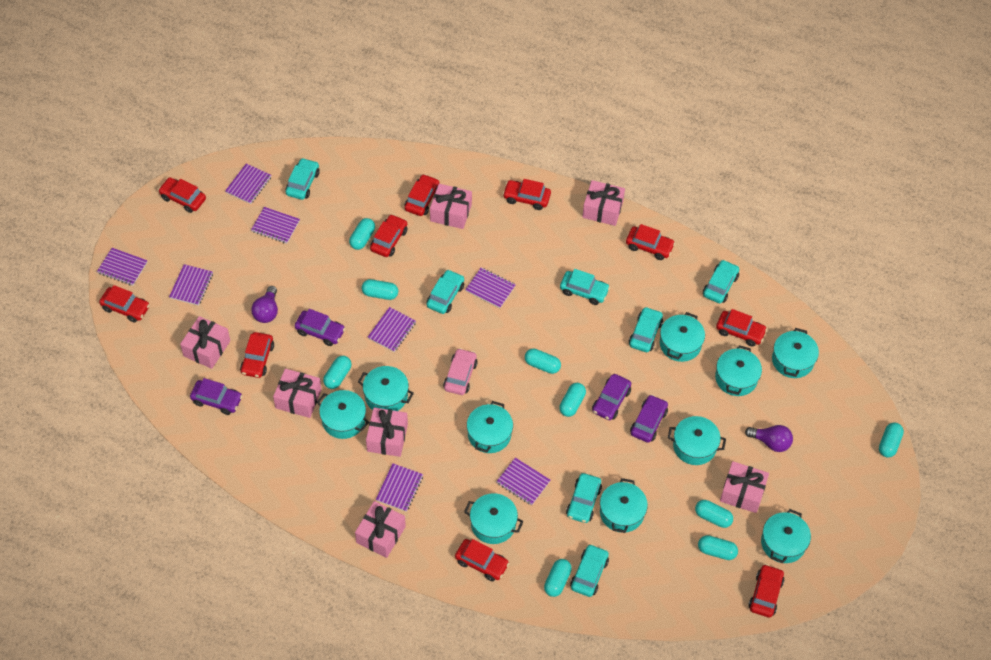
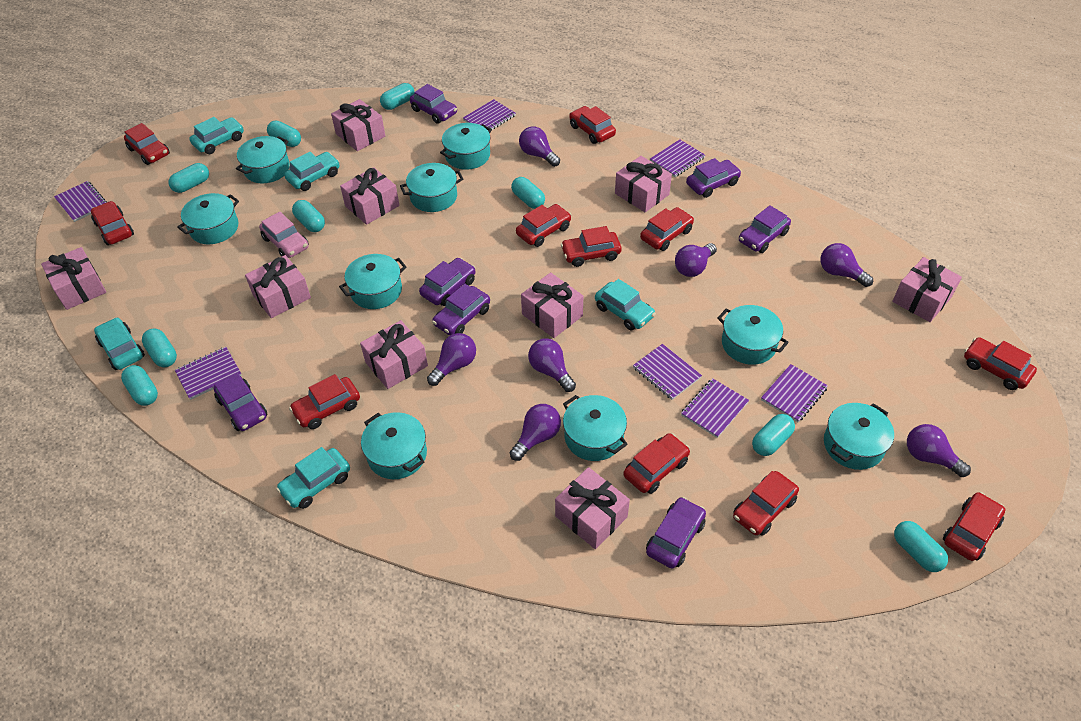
pink gift: [180,316,230,369] [273,369,322,418] [355,501,406,558] [366,407,408,457] [430,184,472,229] [582,180,625,226] [720,461,769,513] = 7 -> [41,247,106,310] [245,255,311,318] [331,99,385,151] [340,167,400,225] [360,320,428,389] [521,272,583,338] [555,467,630,549] [615,156,672,212] [892,257,962,322] = 9
purple car: [190,378,242,415] [295,309,345,346] [592,374,631,420] [630,395,668,443] = 4 -> [213,373,268,431] [410,84,457,124] [419,258,475,306] [432,284,490,335] [646,497,706,569] [686,158,741,198] [739,205,791,253] = 7
purple light bulb: [251,286,278,323] [745,425,793,452] = 2 -> [427,333,476,386] [510,404,561,461] [519,126,560,167] [528,338,576,392] [675,243,717,277] [820,243,873,287] [907,424,971,477] = 7
purple notebook: [97,248,148,286] [169,264,213,306] [225,164,272,204] [251,207,300,244] [368,307,416,352] [376,463,423,512] [465,267,516,308] [496,458,550,505] = 8 -> [54,181,107,222] [175,347,242,400] [463,99,516,130] [633,344,702,400] [650,139,705,177] [681,378,749,438] [761,364,828,422] = 7
red car: [99,285,150,323] [158,177,206,213] [240,332,274,378] [370,214,407,257] [404,174,439,216] [455,539,509,581] [503,179,551,210] [626,224,675,260] [716,309,767,347] [748,564,784,618] = 10 -> [91,201,134,245] [124,123,170,165] [289,374,360,429] [516,204,571,247] [561,226,622,267] [569,106,616,144] [624,433,690,494] [640,207,694,251] [733,471,799,536] [943,492,1006,561] [964,337,1037,390] = 11
turquoise car: [285,158,320,200] [427,269,464,314] [560,269,610,305] [566,473,602,523] [570,544,609,597] [629,307,663,352] [703,260,739,303] = 7 -> [94,317,145,370] [189,117,244,154] [276,447,350,509] [284,152,340,191] [595,279,656,331] = 5
turquoise pot: [317,390,369,439] [358,366,414,411] [464,493,524,544] [467,401,513,453] [600,478,648,533] [660,312,705,362] [668,416,726,465] [715,345,762,396] [761,509,811,563] [772,328,819,378] = 10 -> [177,193,239,244] [236,136,290,183] [339,254,406,309] [361,412,427,479] [400,163,463,212] [440,123,492,170] [563,395,628,461] [717,305,789,365] [824,403,894,470] = 9

